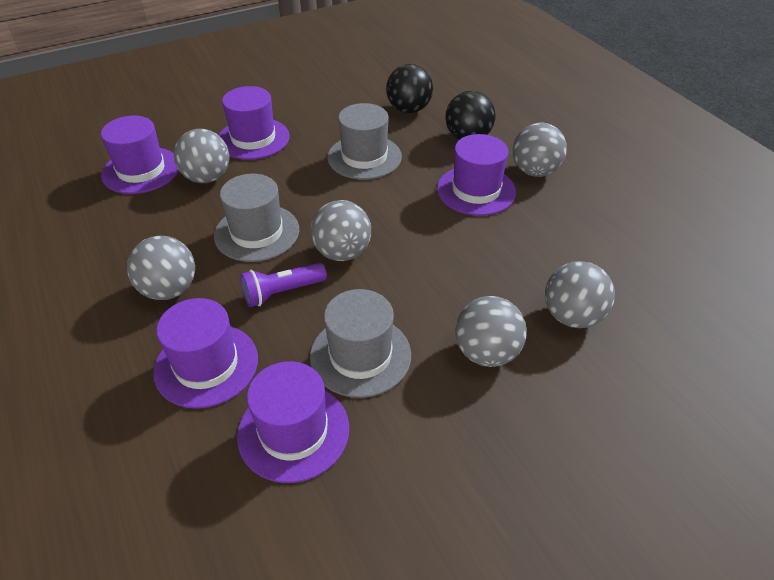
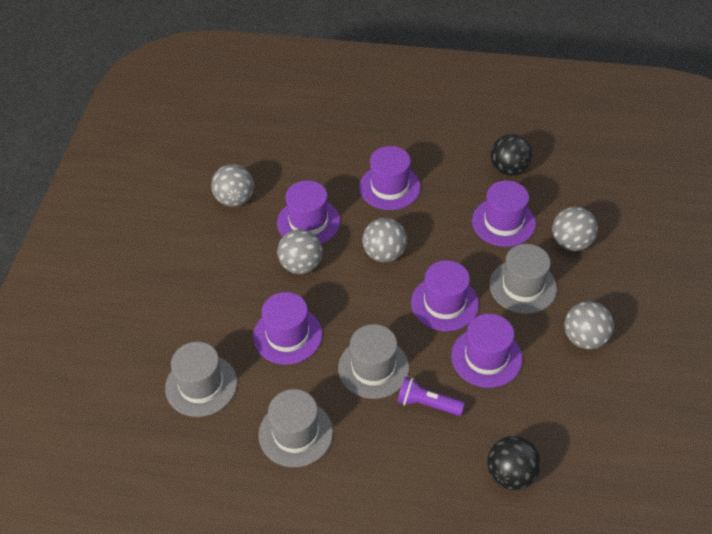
grey ball: [127,236,195,300] [174,129,229,183] [310,200,371,261] [455,296,527,367] [513,123,567,177] [545,261,615,328] = 6 -> [211,164,254,207] [277,229,323,274] [362,218,407,263] [552,207,598,251] [565,301,614,349] = 5
grey hat: [214,174,299,262] [310,289,411,398] [327,103,402,180] = 3 -> [165,342,237,417] [258,389,333,467] [338,324,409,399] [490,244,557,314] = 4
purple hat: [101,115,179,194] [153,298,258,408] [219,86,290,160] [237,361,349,483] [437,134,516,216] = 5 -> [253,292,322,365] [277,180,340,244] [359,146,421,210] [411,260,479,331] [451,314,522,388] [472,180,536,247] = 6

